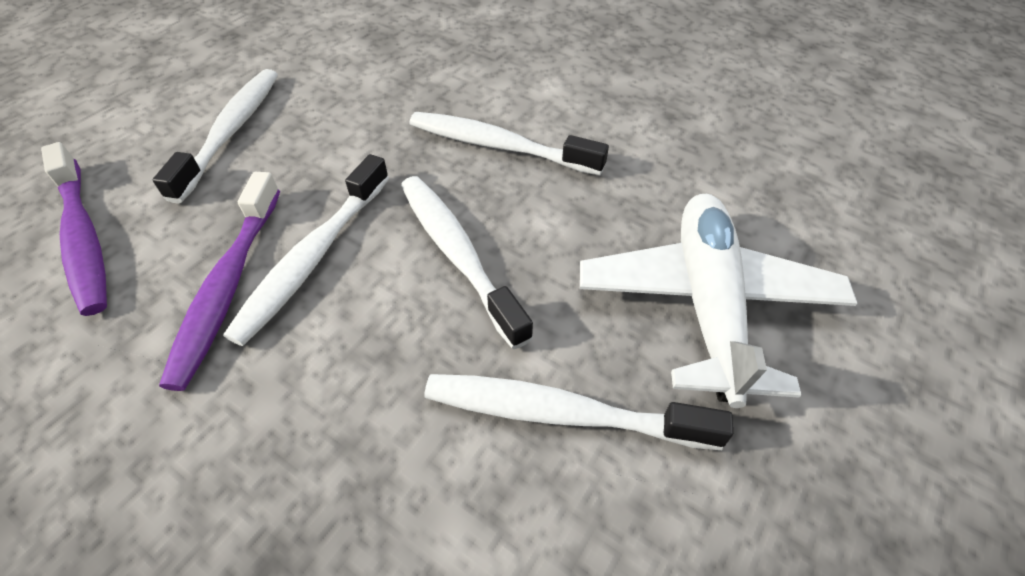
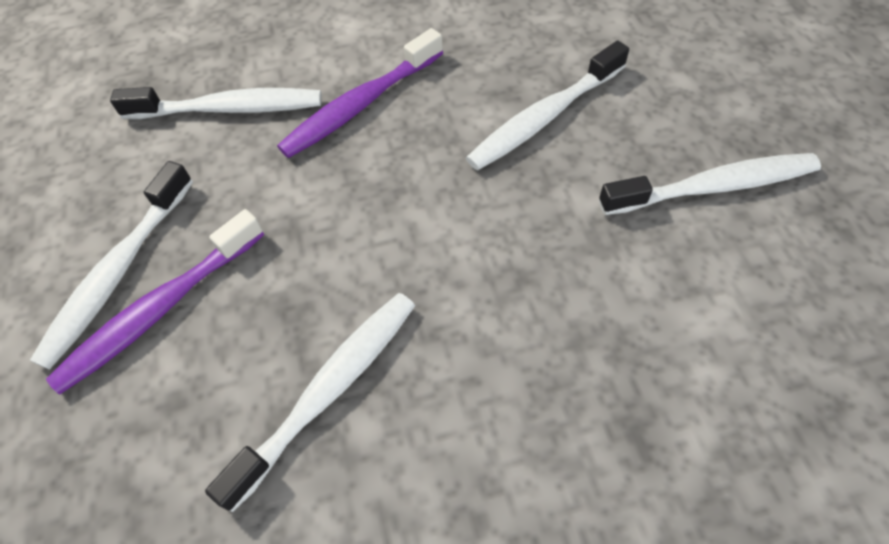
white plane: [580,194,858,408] = 1 -> none = 0

